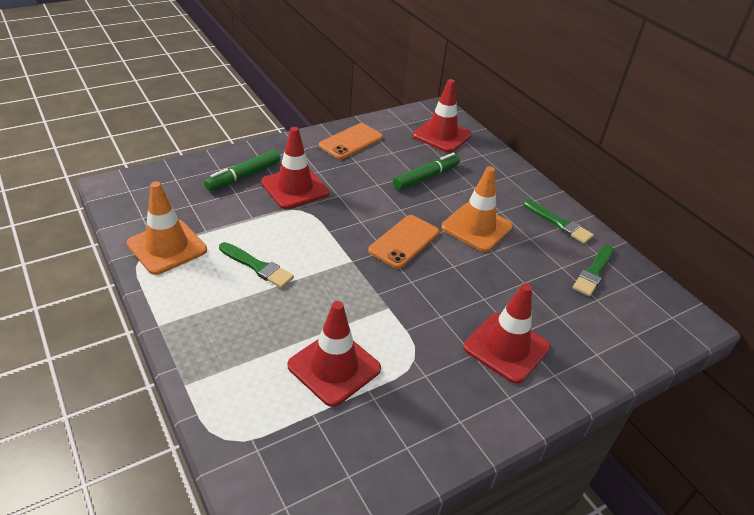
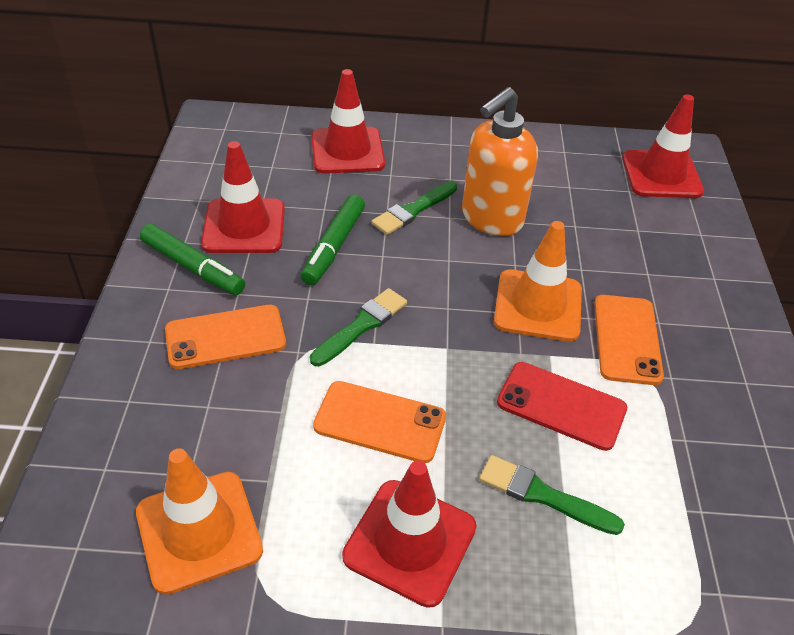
orange phone: [319,123,383,159] [368,215,439,269] = 2 -> [165,305,286,369] [313,381,446,463] [594,295,664,385] = 3
orange soap dispenser: none = 0 -> [462,87,538,236] = 1
red phone: none = 0 -> [497,362,627,451] = 1

